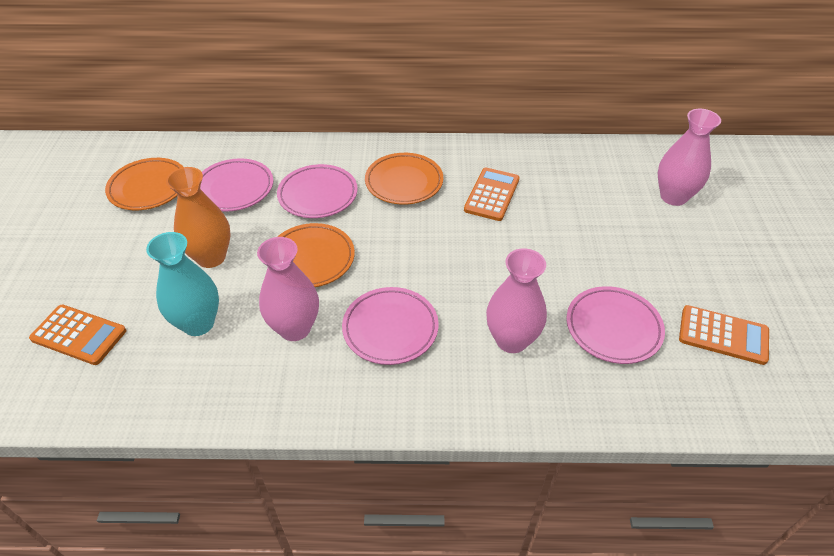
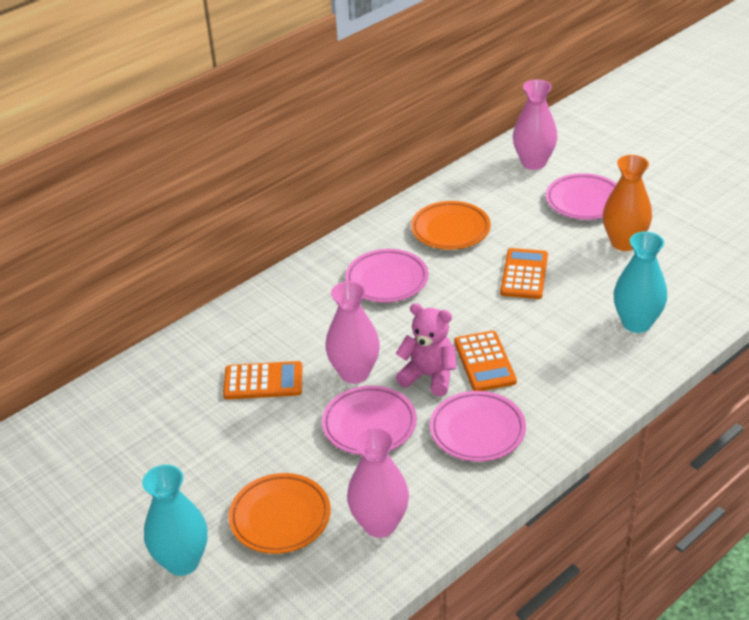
orange plate: [105,158,183,210] [277,223,355,287] [365,153,443,205] = 3 -> [229,473,331,554] [411,201,491,250] = 2
pink teddy bear: none = 0 -> [395,303,456,396] = 1
turquoise vase: [146,232,219,336] = 1 -> [142,465,208,576] [614,231,667,333] = 2

